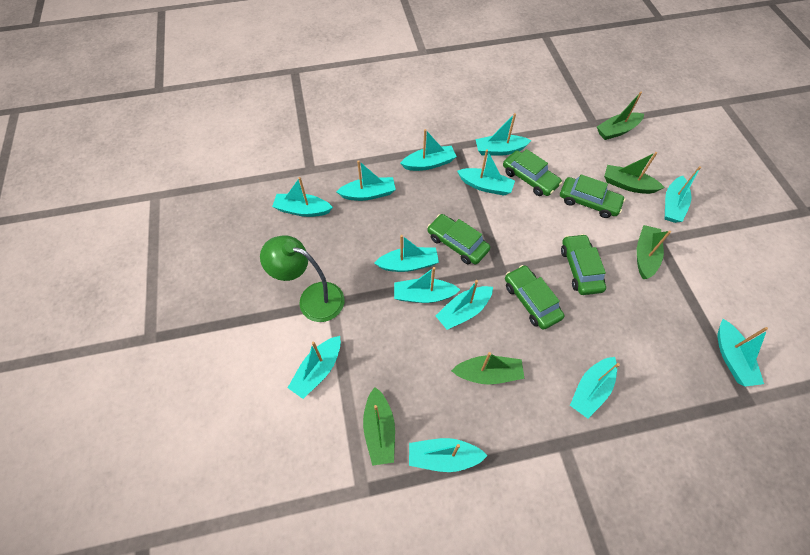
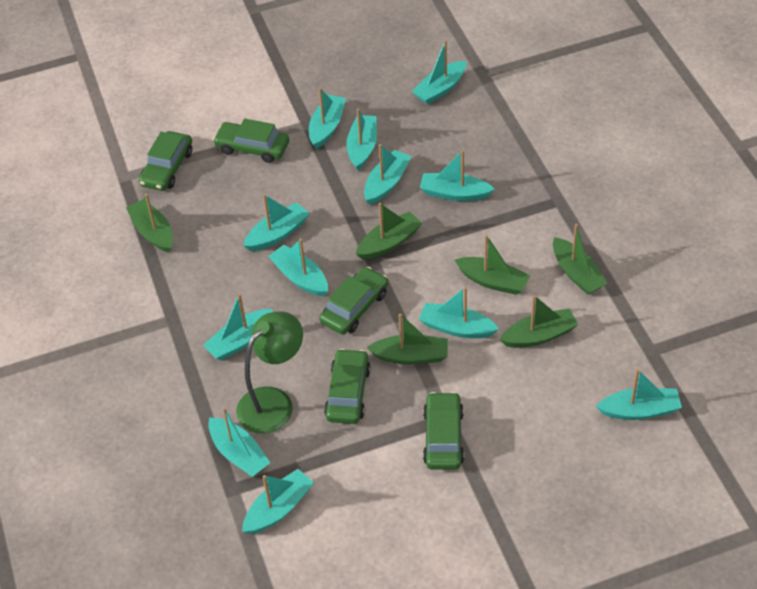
green boat: [363,387,395,466] [451,352,524,385] [597,92,644,140] [604,152,665,194] [637,225,671,279] = 5 -> [126,193,173,253] [356,203,422,260] [367,313,448,365] [455,235,531,295] [499,295,578,348] [553,224,608,295] = 6
turquoise boat: [272,177,333,217] [288,336,341,399] [336,160,396,201] [374,235,439,272] [394,267,460,303] [400,129,457,171] [409,438,488,472] [436,280,493,330] [457,149,515,196] [476,113,531,156] [570,357,620,419] [664,166,701,223] [717,319,768,387] = 13 -> [203,294,273,360] [208,407,270,477] [242,469,314,534] [243,194,310,251] [268,239,328,296] [309,88,346,149] [346,108,377,170] [364,144,412,205] [412,40,467,104] [419,287,499,338] [420,150,494,201] [596,369,682,420] = 12

